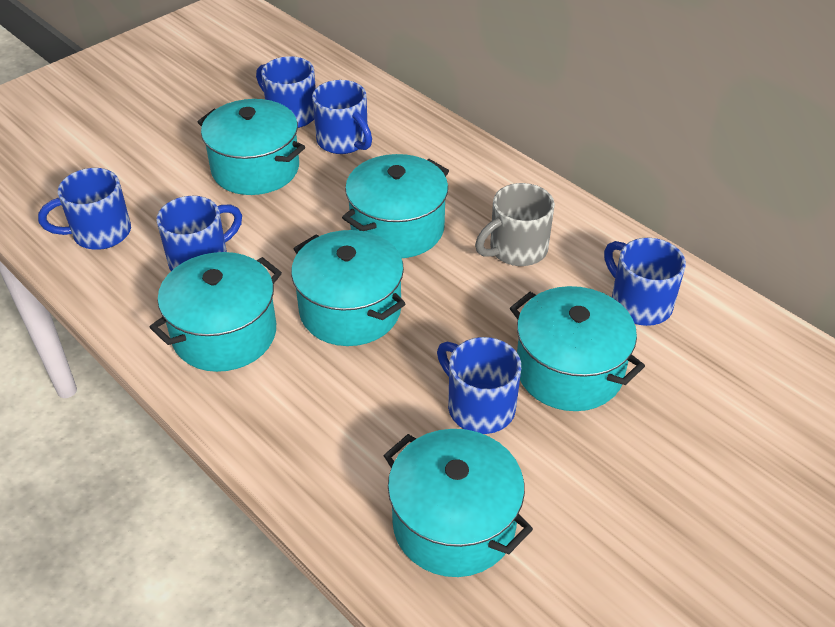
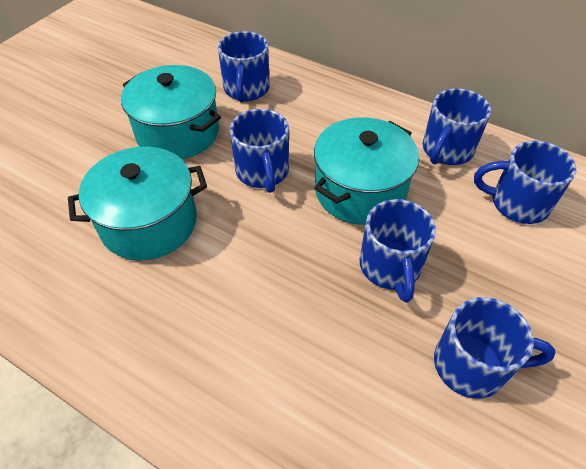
grey mug: [475,183,555,266] = 1 -> none = 0
turquoise pot: [149,252,282,372] [197,99,305,195] [291,230,405,346] [342,154,449,258] [383,429,533,577] [510,286,645,411] = 6 -> [68,147,207,261] [121,65,221,159] [314,117,419,224] = 3

